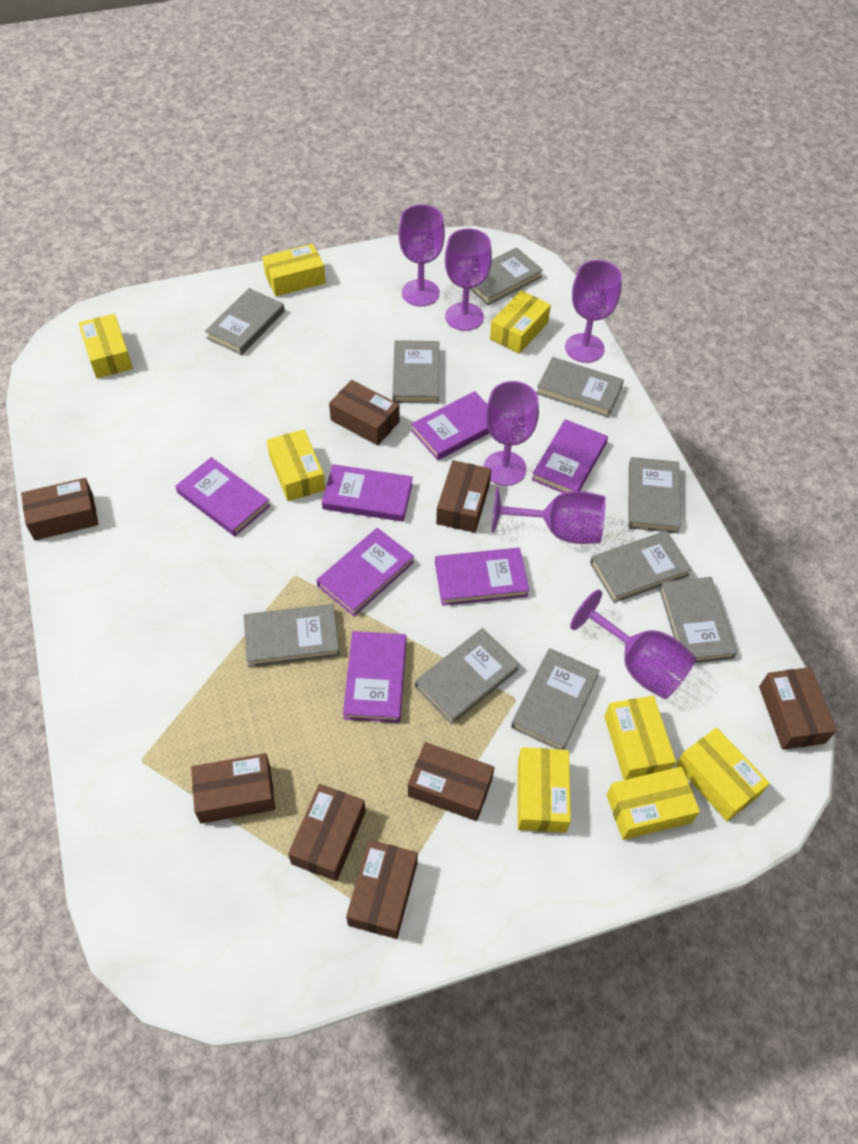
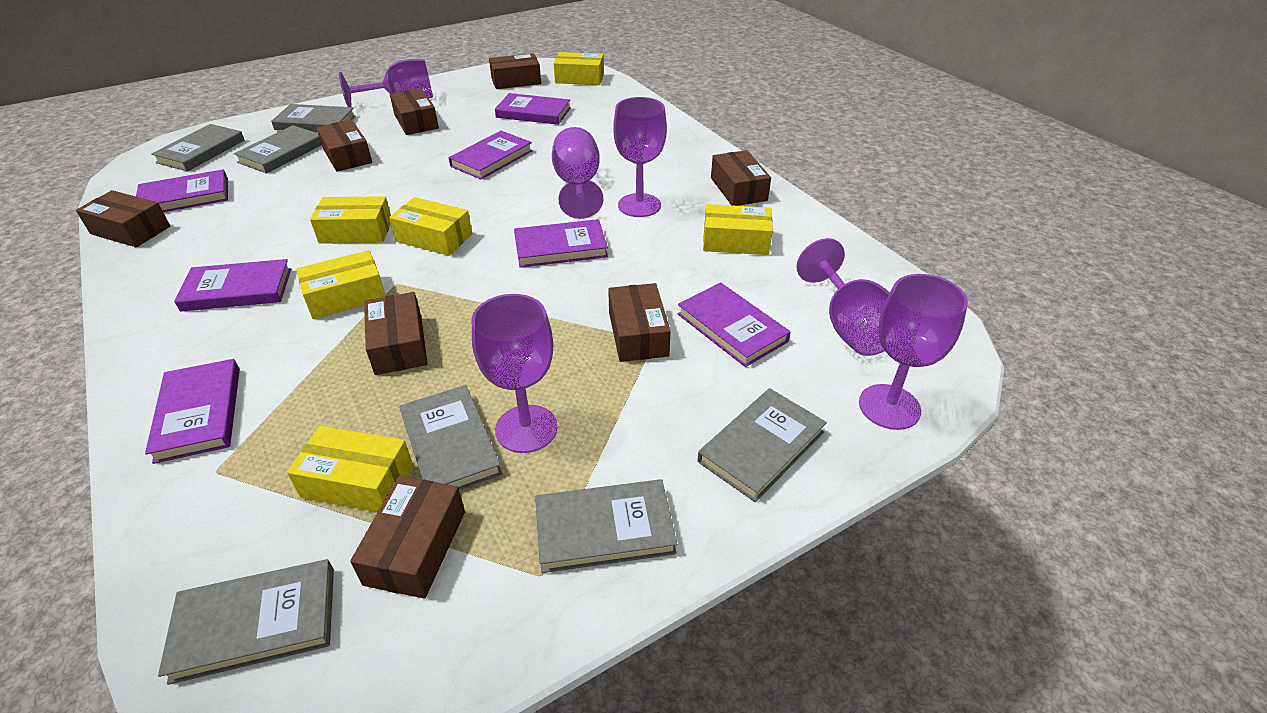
grey book: [205,288,285,355] [244,604,340,667] [392,340,439,404] [415,628,520,725] [469,248,543,305] [511,648,600,750] [537,357,624,417] [590,531,692,603] [628,457,681,533] [659,577,737,663] = 10 -> [151,124,244,172] [158,559,334,685] [234,125,322,173] [271,104,356,132] [400,385,502,490] [535,479,677,573] [697,388,827,502] = 7
yellow box: [78,314,133,378] [263,244,326,296] [267,429,325,501] [490,290,551,354] [518,747,571,833] [604,696,676,780] [607,767,700,840] [676,727,770,821] = 8 -> [287,426,413,512] [296,250,386,319] [310,196,391,244] [389,197,472,256] [554,52,604,85] [703,204,773,255] = 6

